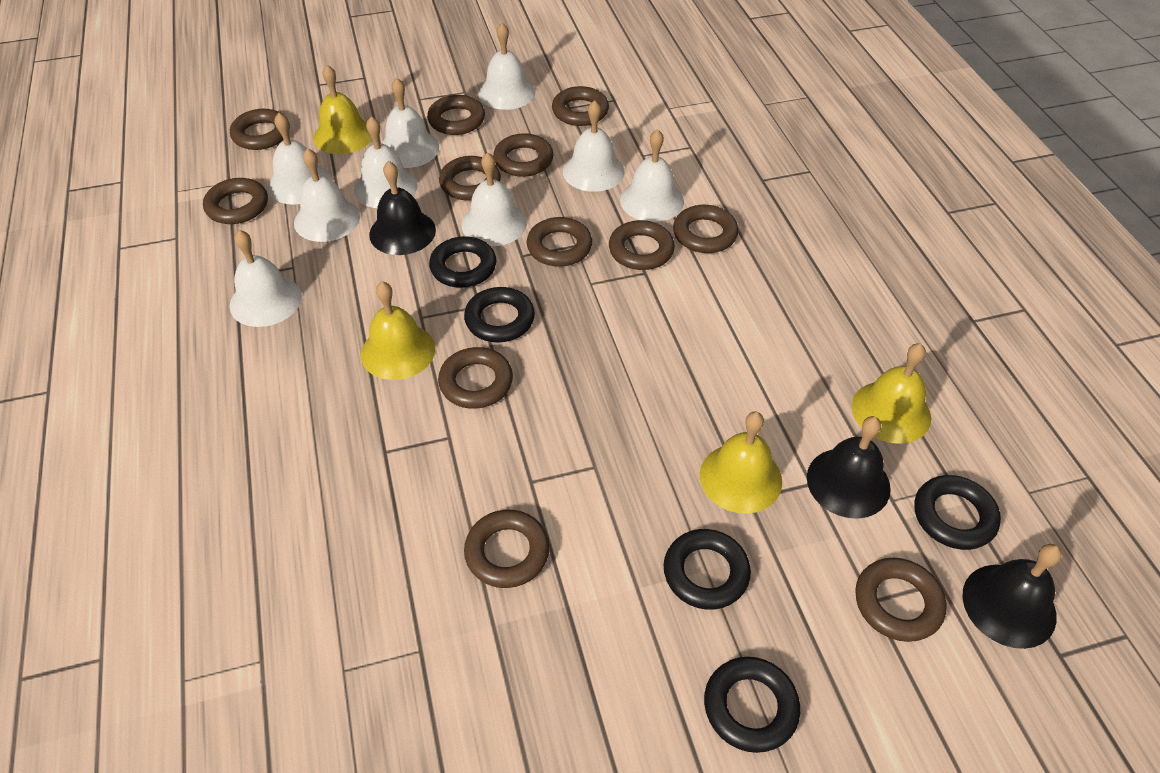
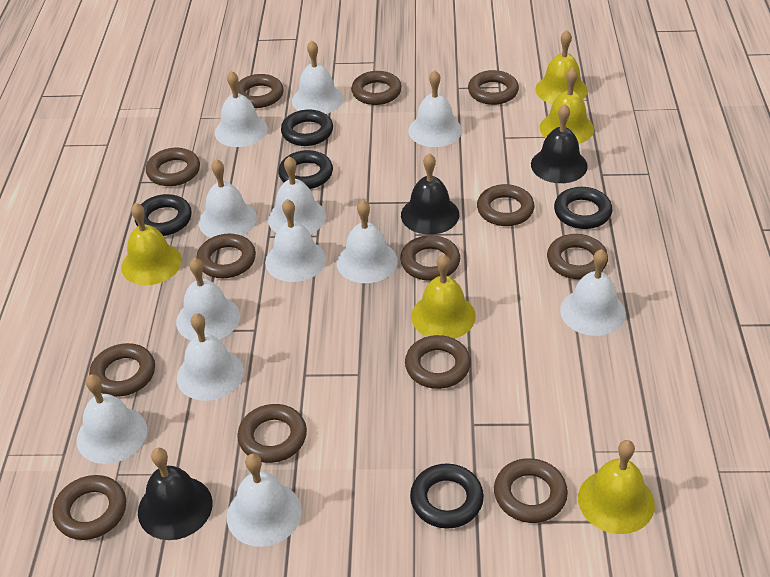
brown ring: [203,178,268,224] [230,109,290,150] [427,95,485,135] [438,347,513,409] [439,156,501,201] [464,510,550,588] [493,133,554,177] [527,217,592,267] [552,86,609,126] [609,220,675,270] [673,205,738,253] [855,558,947,642] = 12 -> [53,475,126,540] [89,343,155,397] [146,148,200,186] [197,234,256,278] [237,74,284,108] [237,404,307,463] [351,71,402,105] [400,235,460,281] [405,335,471,389] [468,70,519,105] [477,184,534,226] [494,458,568,523] [547,234,608,279] = 13
white bell: [230,230,302,327] [268,113,332,205] [294,148,360,242] [354,116,418,208] [382,78,439,168] [461,152,527,246] [478,23,535,110] [563,100,625,192] [620,129,684,222] = 9 -> [76,374,147,464] [176,257,240,341] [177,313,244,401] [199,159,257,238] [215,71,268,147] [227,453,302,547] [265,199,326,282] [268,156,326,234] [292,41,343,114] [337,200,398,283] [408,70,462,147] [560,249,626,336] = 12
yellow bell: [313,65,372,154] [361,282,435,380] [700,412,782,514] [852,343,931,444] = 4 -> [121,203,182,285] [411,254,476,339] [535,30,588,104] [539,68,594,144] [578,440,655,534] = 5

